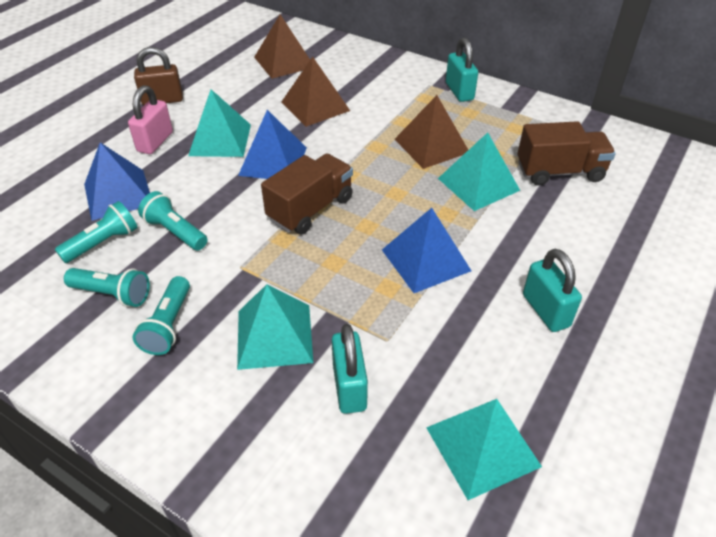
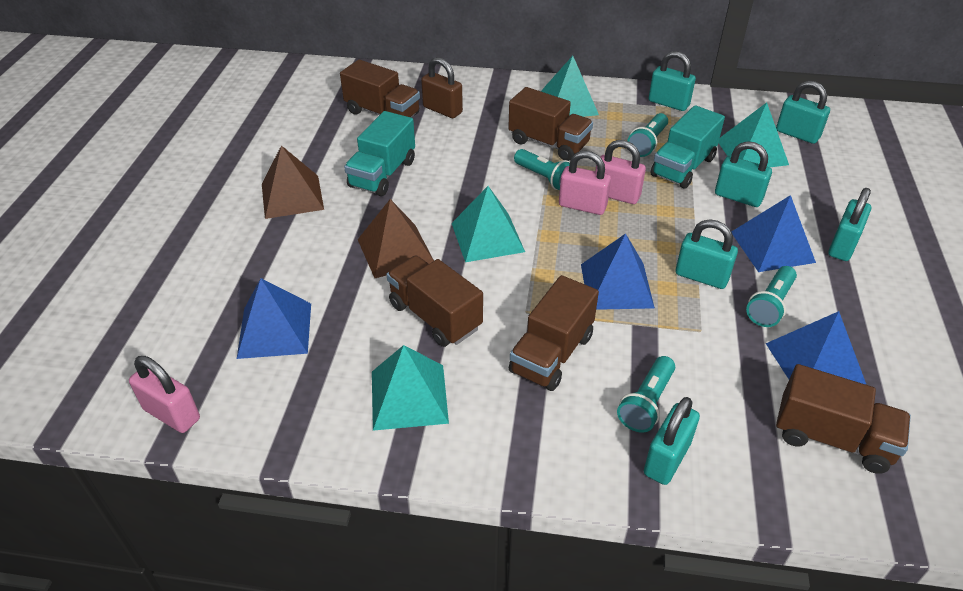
blue pyramid: [84,142,150,221] [238,110,307,179] [382,208,471,293] = 3 -> [237,278,311,359] [581,234,655,310] [731,195,816,272] [765,311,866,384] = 4
brown pyramid: [254,15,310,79] [281,57,350,127] [394,95,468,169] = 3 -> [262,145,324,219] [358,199,434,278] = 2
brown truck: [261,154,353,234] [517,121,616,186] = 2 -> [340,60,420,117] [386,255,483,347] [508,87,593,161] [509,275,599,391] [776,364,911,474] = 5
pink padlock: [128,85,173,154] = 1 -> [129,356,200,433] [559,151,611,215] [595,140,646,204] = 3
turquoise padlock: [332,324,368,414] [446,37,478,102] [523,249,582,332] = 3 -> [644,397,700,485] [649,51,696,111] [676,219,738,289] [715,141,772,207] [776,81,830,144] [828,188,871,261] = 6
turquoise truck: none = 0 -> [344,111,415,196] [651,105,725,189] = 2

